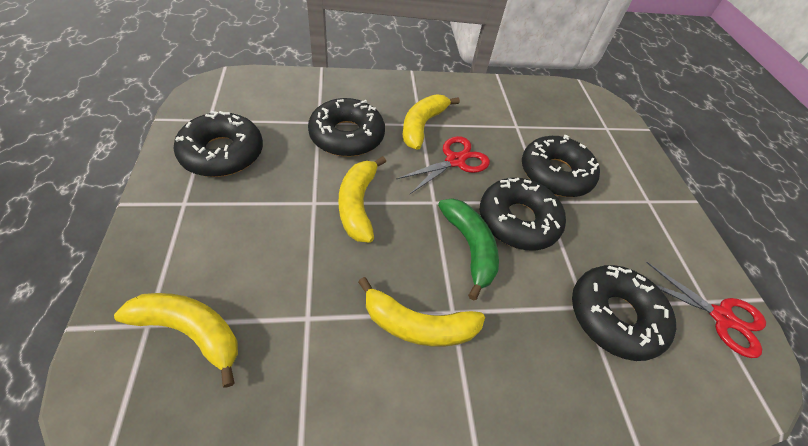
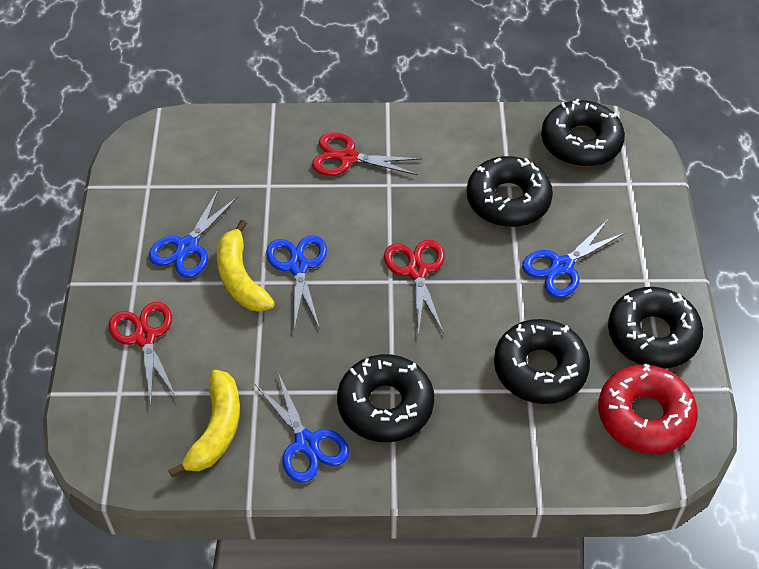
blue scissors: none = 0 -> [149,190,238,278] [255,373,349,483] [266,235,327,330] [522,220,626,297] = 4
green banana: [438,198,499,300] = 1 -> none = 0
red donut: none = 0 -> [598,364,698,454] = 1
red scissors: [396,136,490,194] [646,262,766,358] = 2 -> [108,302,177,404] [312,132,422,176] [384,240,445,336] = 3
yellow banana: [114,293,238,388] [339,156,386,243] [358,277,485,347] [403,94,460,150] = 4 -> [168,370,240,477] [217,220,275,312] = 2

